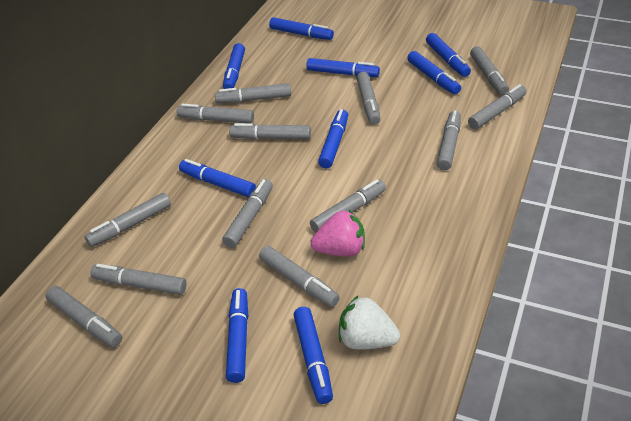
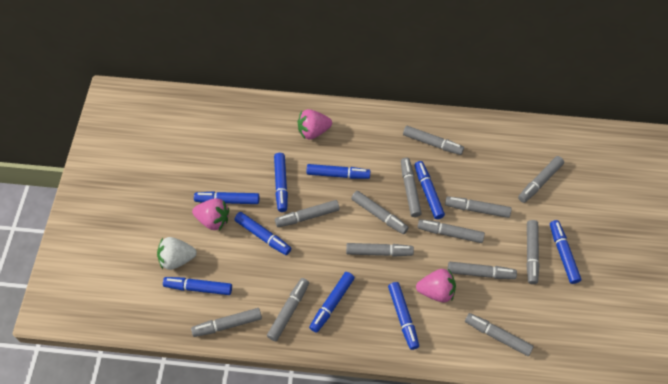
pink strawberry: [310,210,365,257] = 1 -> [192,198,229,230] [298,109,332,140] [416,269,456,303] = 3

